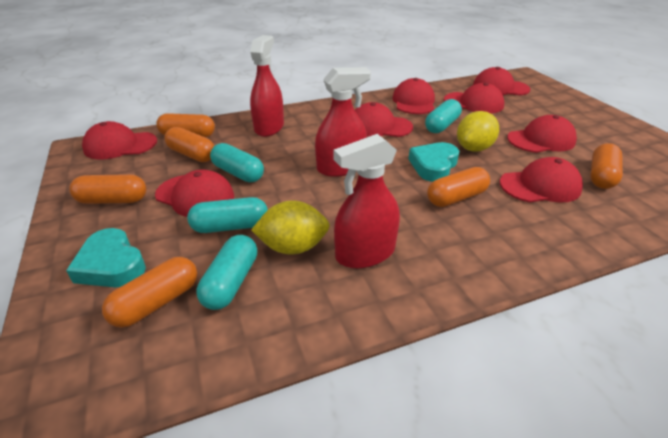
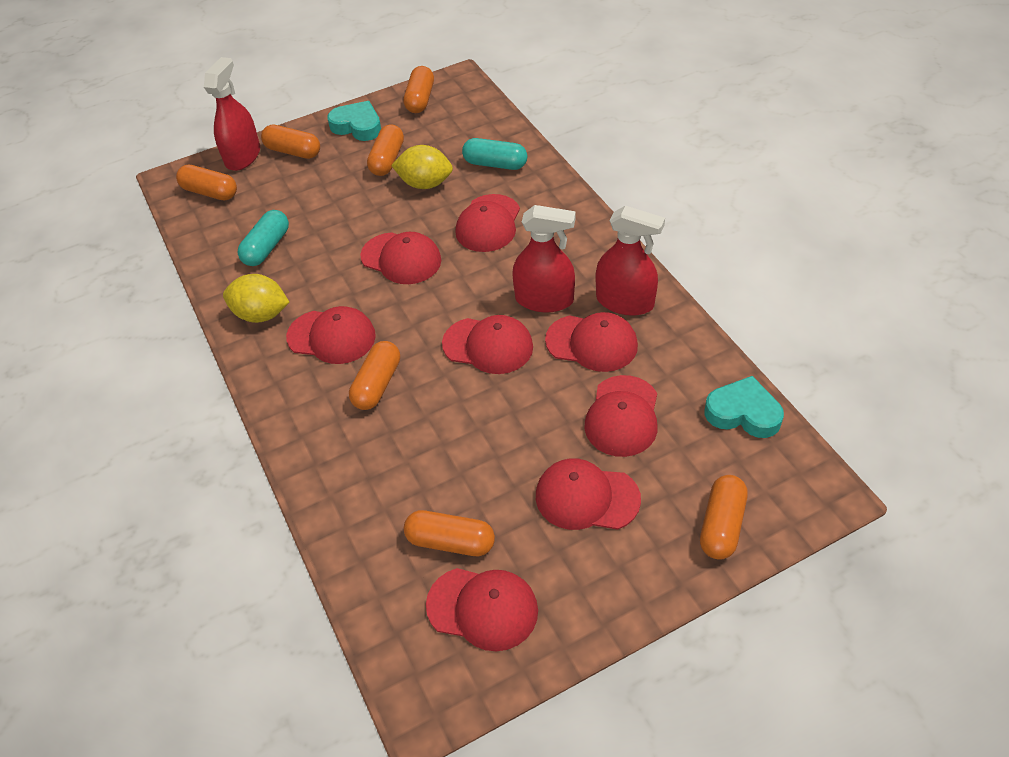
orange capsule: [69,174,146,204] [102,257,197,328] [156,113,215,137] [164,127,214,162] [427,167,490,207] [590,143,623,189] = 6 -> [176,165,237,200] [261,125,320,159] [349,341,400,410] [367,124,404,176] [404,66,434,113] [404,510,495,556] [700,475,748,560] = 7
turquoise capsule: [187,197,268,233] [197,235,257,310] [210,143,264,182] [425,99,462,133] = 4 -> [237,210,289,266] [462,138,527,170] = 2

